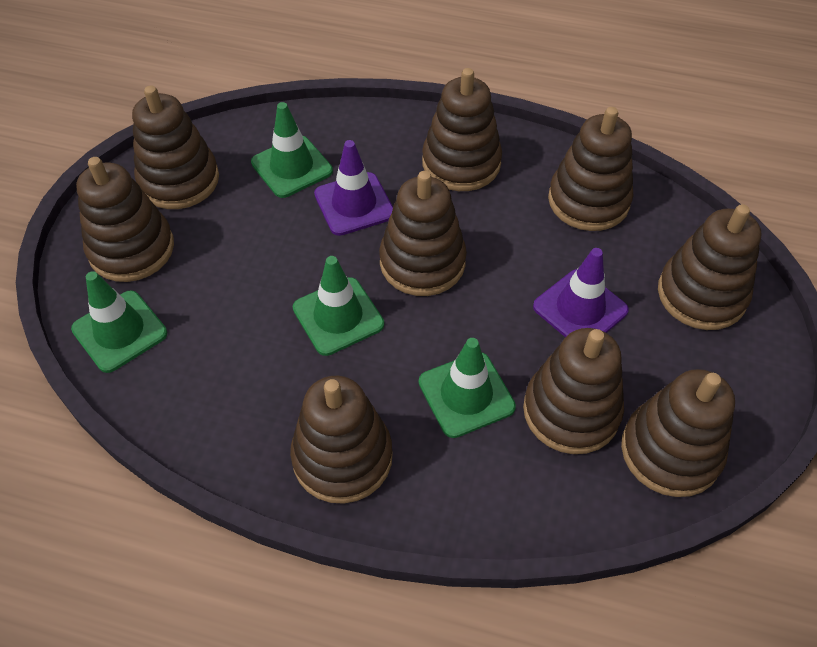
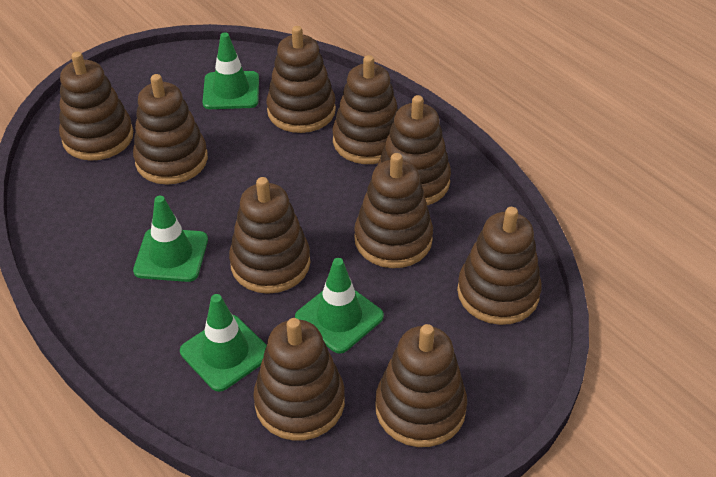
brown stacking toy: [76,157,174,282] [132,86,219,209] [290,376,393,504] [379,171,467,296] [422,68,502,191] [523,328,624,454] [548,107,633,231] [621,369,735,497] [658,204,762,330] = 9 -> [59,52,133,161] [133,74,208,185] [229,177,310,294] [253,318,345,441] [266,26,336,133] [332,55,398,164] [354,153,433,268] [375,324,467,447] [377,95,451,205] [457,207,542,325] = 10
purple traffic cone: [314,140,393,236] [533,248,629,337] = 2 -> none = 0

